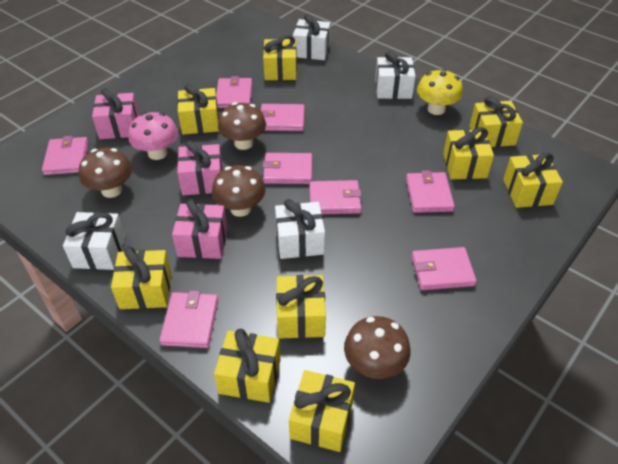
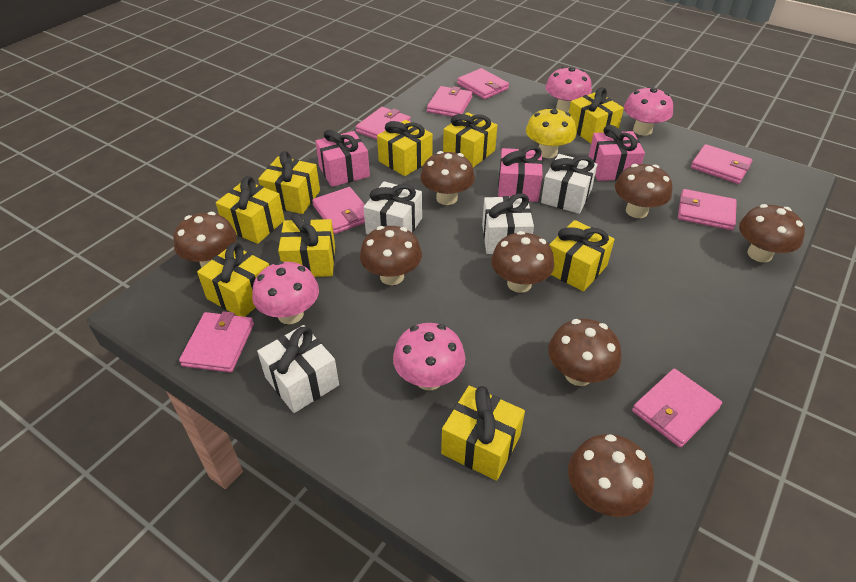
brown mushroom: [79,148,132,198] [212,165,266,217] [218,102,266,150] [344,316,411,379] = 4 -> [174,212,237,267] [360,226,422,285] [420,151,475,205] [491,231,554,293] [548,319,621,386] [568,434,654,517] [615,164,672,218] [739,204,805,262] = 8
pink mushroom: [128,112,178,160] = 1 -> [252,261,319,324] [393,323,465,390] [546,66,592,113] [624,86,673,136] = 4

